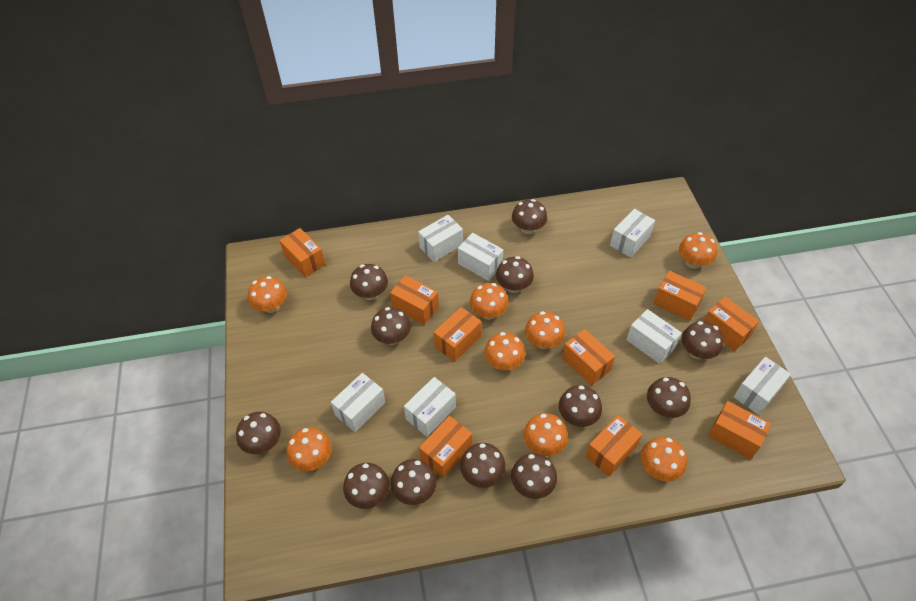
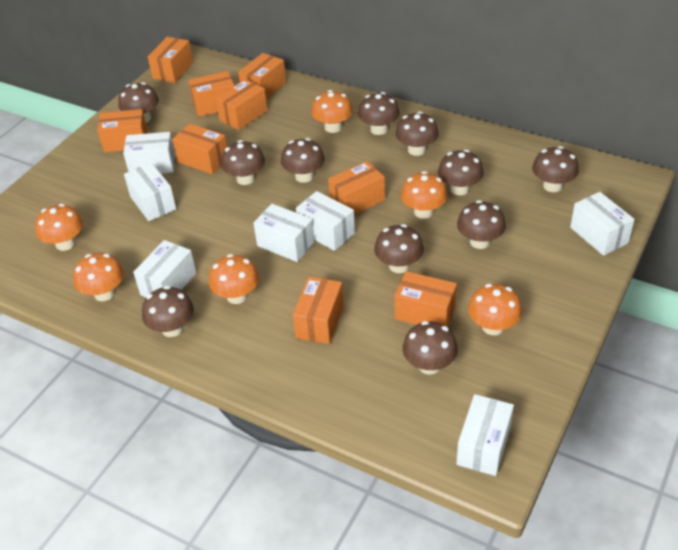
brown mushroom: [236,412,281,454] [343,463,390,509] [350,264,388,300] [371,307,411,345] [391,459,437,505] [460,443,506,488] [496,256,534,293] [511,453,557,499] [512,199,547,234] [559,385,602,427] [647,377,691,418] [682,321,724,359] = 12 -> [118,82,159,123] [142,286,194,337] [221,140,265,185] [281,138,325,183] [358,92,400,135] [374,224,424,273] [395,112,439,156] [403,321,458,375] [438,150,484,195] [457,200,506,249] [532,146,579,192] = 11
orange mushroom: [248,276,287,313] [287,427,332,471] [470,283,509,320] [484,332,525,370] [524,413,568,456] [525,311,565,349] [641,437,687,481] [679,232,717,269] = 8 -> [35,204,83,251] [73,253,124,302] [209,254,259,304] [311,90,353,133] [401,171,448,219] [468,284,522,335] = 6

